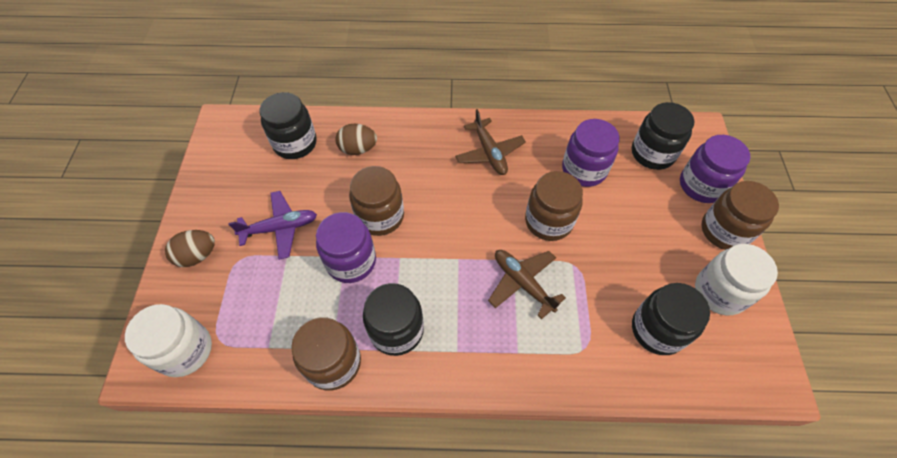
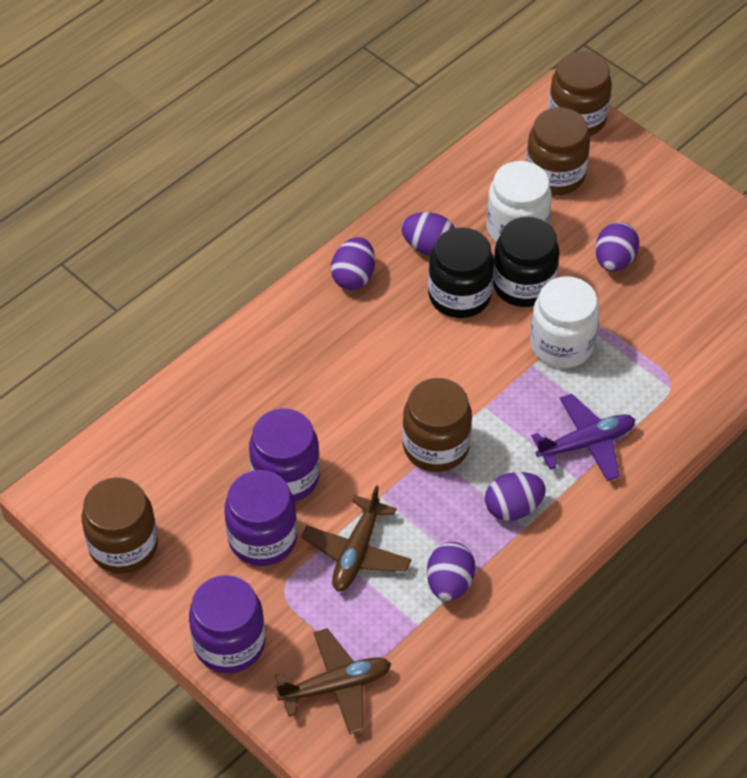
black jar: [260,92,317,159] [363,283,424,356] [632,102,694,170] [632,283,710,355] = 4 -> [428,227,494,318] [493,217,559,307] = 2
brown egg: [165,230,215,267] [335,124,377,155] = 2 -> none = 0
purple egg: none = 0 -> [331,237,375,290] [401,212,455,256] [427,542,475,601] [485,472,546,521] [595,222,639,271] = 5

